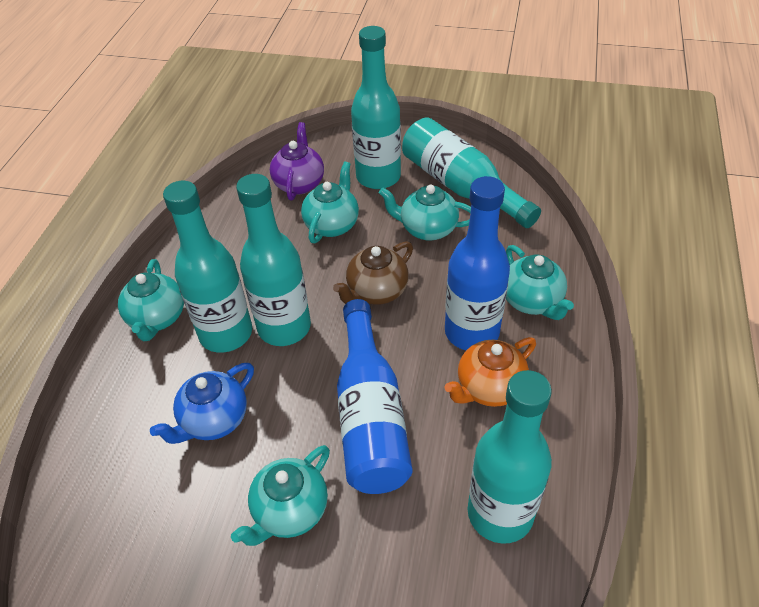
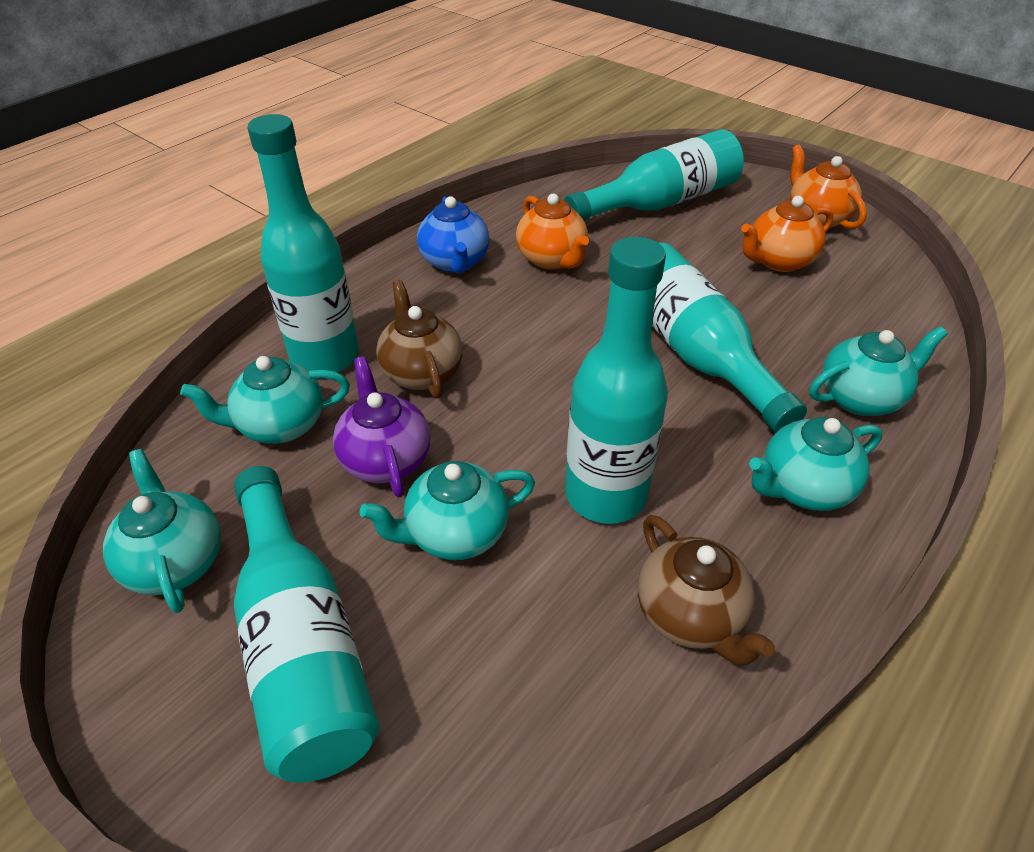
blue bottle: [337,299,412,494] [445,176,510,350] = 2 -> none = 0
brown teapot: [333,241,413,305] = 1 -> [376,280,463,399] [638,515,775,666] = 2
orange teapot: [444,337,536,407] = 1 -> [516,194,589,270] [741,196,833,272] [790,144,867,229] = 3

